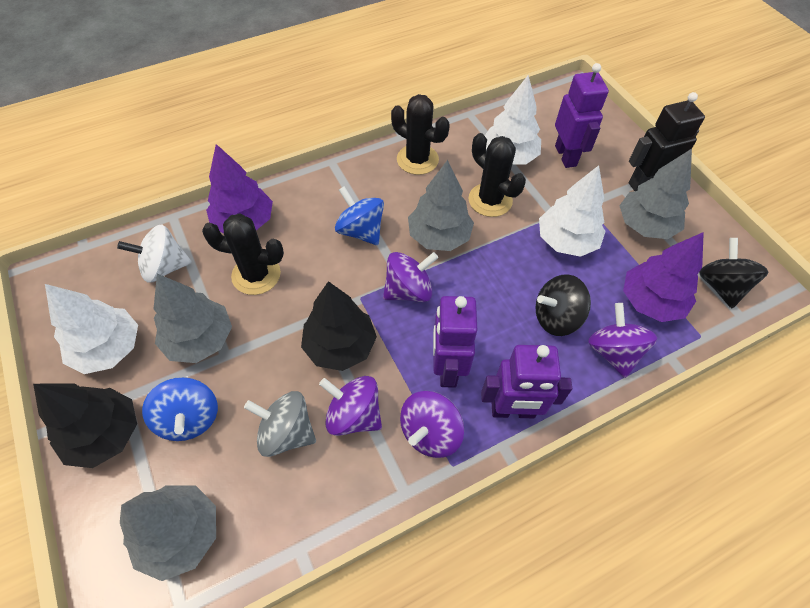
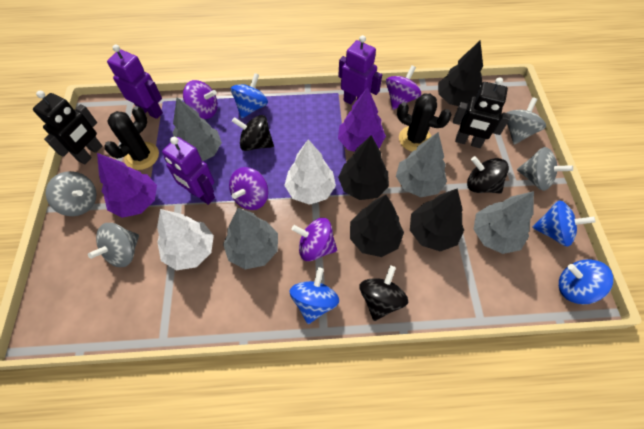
black cactus: [202,213,284,295] [391,94,450,175] [469,133,526,217] = 3 -> [104,106,159,170] [397,93,451,151] = 2
black robot: [628,92,705,191] = 1 -> [33,91,102,165] [453,77,510,148] = 2
black spinning top: [535,274,591,336] [699,238,768,308] = 2 -> [232,115,274,151] [359,266,408,321] [467,156,509,194] = 3
black tree: [33,383,137,468] [301,281,377,371] = 2 -> [338,135,389,200] [350,195,404,257] [410,188,464,251] [438,41,483,106] = 4
blue spinning top: [142,377,218,441] [335,186,384,245] = 2 -> [231,73,268,118] [289,267,339,324] [532,200,595,247] [559,259,613,304] = 4
grey spinning top: [244,391,316,457] = 1 -> [46,171,96,216] [88,223,139,267] [506,97,546,145] [517,147,573,191] = 4
white spinning top: [117,225,192,283] = 1 -> none = 0
white tree: [45,284,138,374] [485,75,541,164] [539,165,606,257] = 3 -> [157,209,214,271] [284,139,336,205] = 2

